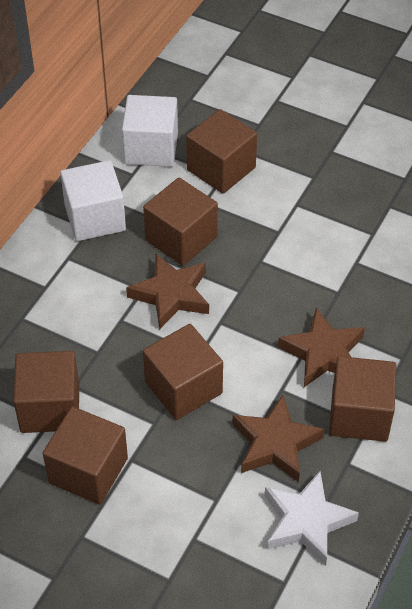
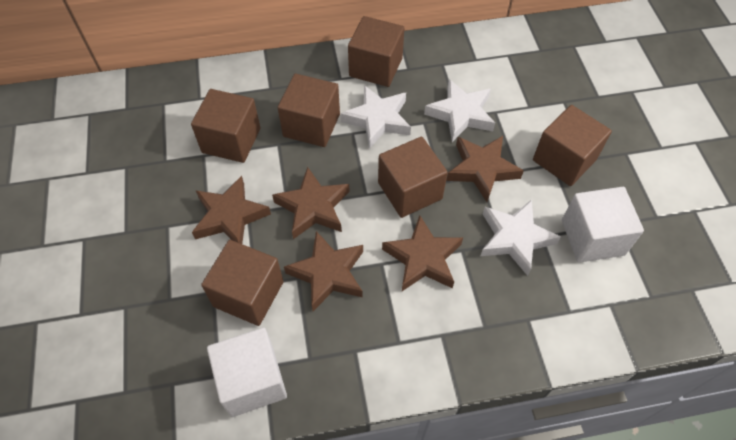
brown star: [126,254,209,330] [232,395,324,482] [278,308,365,387] = 3 -> [192,176,271,244] [272,167,350,239] [284,231,363,311] [382,215,463,291] [446,136,524,202] = 5
white star: [264,471,359,566] = 1 -> [341,85,411,149] [424,79,495,142] [481,199,561,276] = 3

